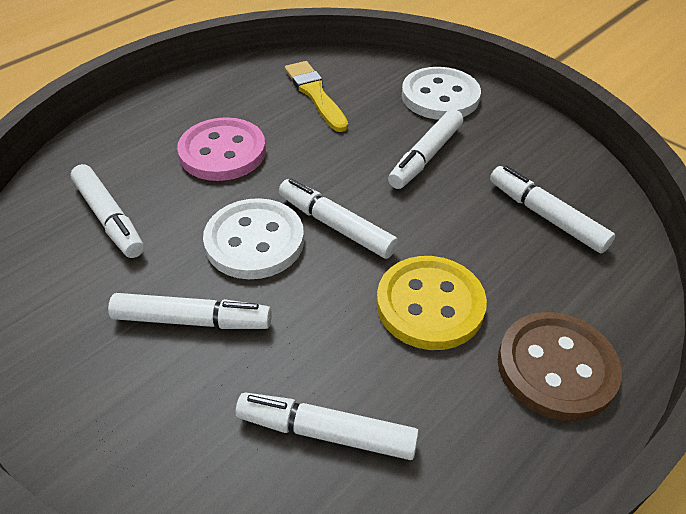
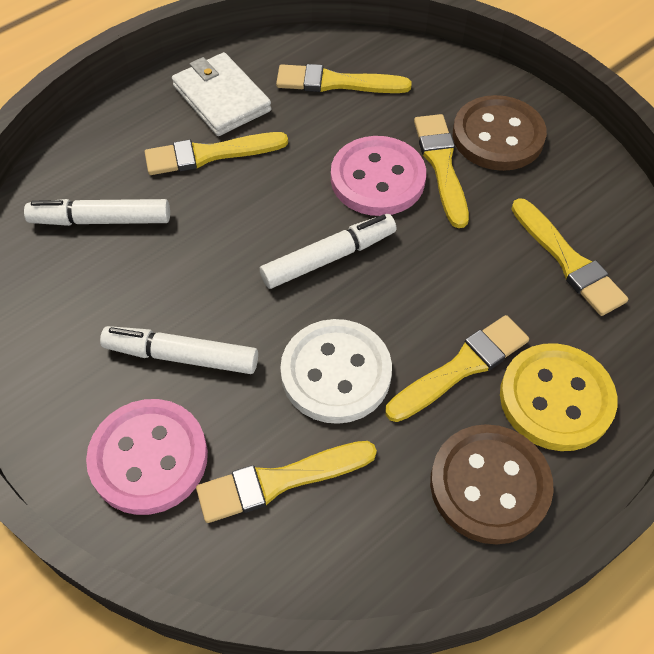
brown button: [498,312,622,421] = 1 -> [430,424,554,545] [453,95,547,171] = 2
pink button: [177,117,266,181] = 1 -> [86,399,208,515] [331,136,426,216] = 2
white button: [203,198,304,279] [402,67,481,120] = 2 -> [280,319,392,424] = 1
white marker: [70,164,144,258] [108,293,272,329] [236,393,419,460] [279,179,398,259] [388,109,463,189] [490,166,615,253] = 6 -> [24,199,170,226] [100,326,258,374] [260,214,396,289] = 3
white wallet: none = 0 -> [172,52,272,136] = 1
yellow brush: [285,61,348,132] = 1 -> [145,132,288,175] [196,441,377,523] [276,64,412,93] [385,315,529,422] [414,114,469,228] [512,198,628,316] = 6

